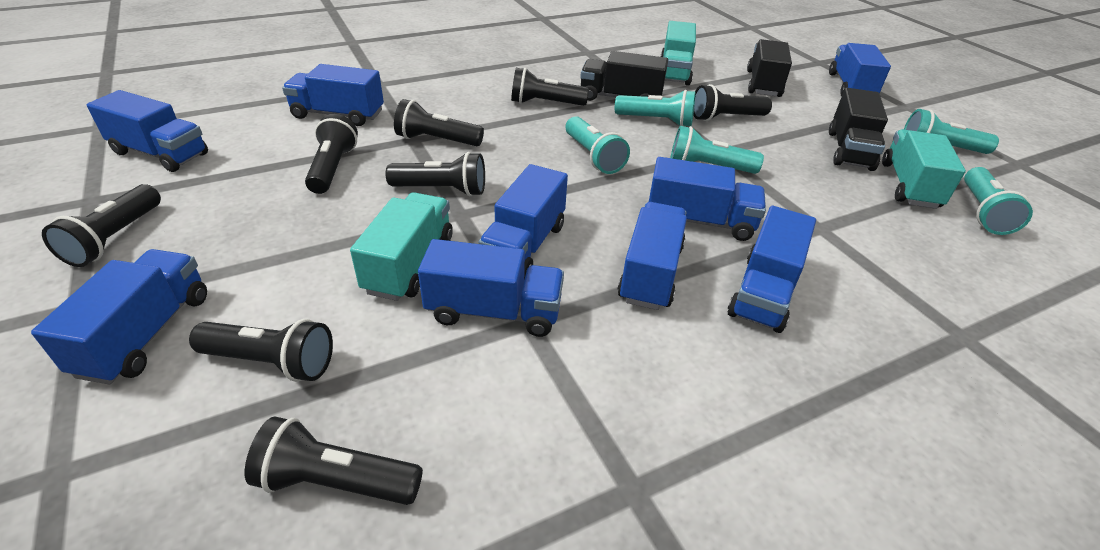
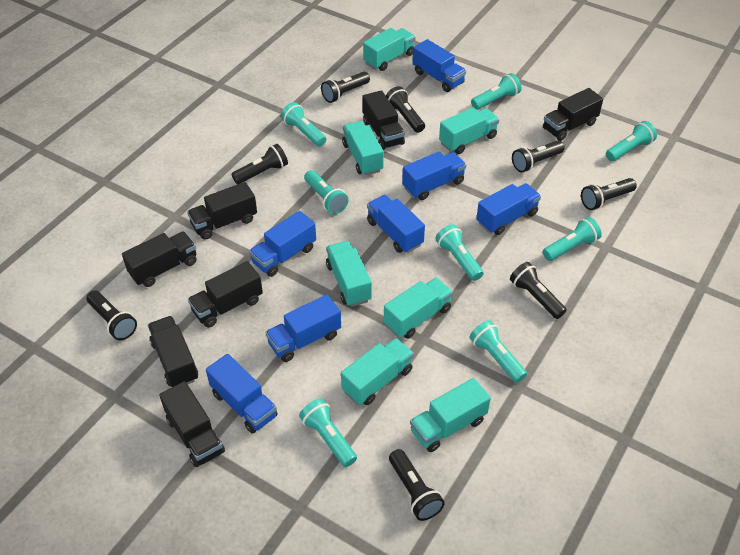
black truck: [580,51,668,101] [747,39,792,97] [829,88,888,171] = 3 -> [122,231,197,287] [148,316,198,387] [159,381,225,467] [187,182,257,240] [188,261,263,328] [362,90,405,150] [543,88,603,141] = 7
blue truck: [31,249,207,384] [87,90,208,172] [282,64,384,126] [418,239,564,337] [478,164,568,280] [618,202,687,310] [649,157,766,241] [728,206,816,333] [829,43,891,96] = 9 -> [206,354,278,434] [249,211,316,277] [265,294,341,362] [367,195,425,253] [402,152,466,200] [413,39,466,92] [476,183,541,235] = 7
turquoise flashlight: [566,116,630,174] [615,90,696,126] [670,126,764,174] [904,109,999,154] [964,167,1033,235] = 5 -> [281,102,326,147] [299,398,357,467] [304,170,349,214] [435,224,483,281] [469,320,527,383] [471,73,521,110] [543,217,602,261] [606,121,657,161] = 8
turquoise truck: [350,192,453,301] [661,21,696,86] [882,129,966,209] = 3 -> [326,241,372,307] [341,338,414,405] [342,121,384,175] [363,28,416,71] [384,278,453,339] [410,378,491,452] [439,107,499,154] = 7

